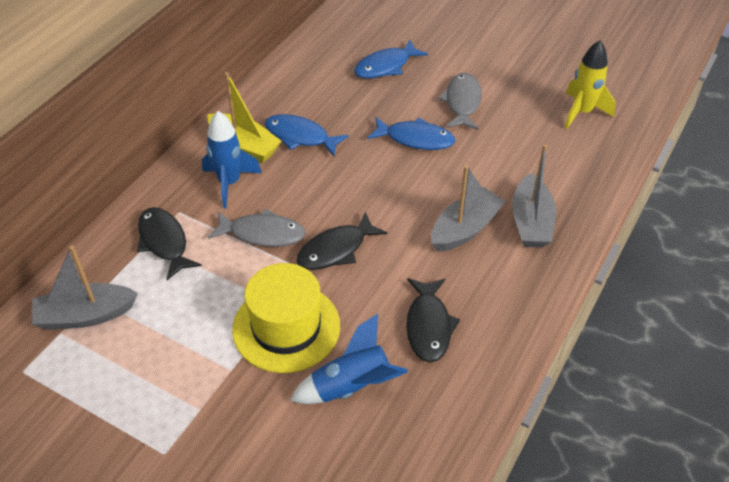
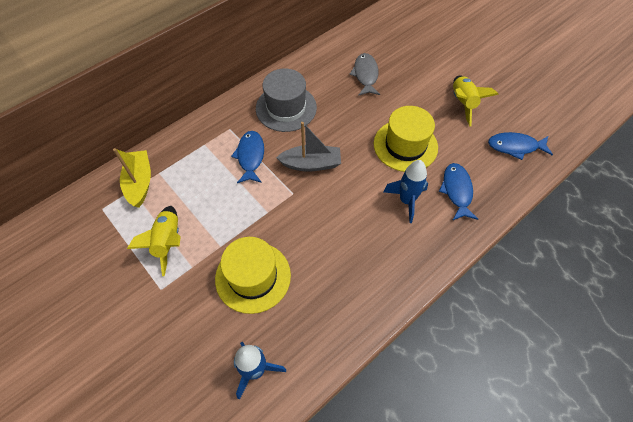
black fish: [137,207,202,280] [296,212,387,270] [406,278,460,362] = 3 -> none = 0
grey boat: [32,245,138,330] [431,165,506,252] [512,144,556,248] = 3 -> [276,122,341,172] = 1
grey fish: [208,208,305,247] [438,73,482,130] = 2 -> [349,53,380,96] = 1
grey hat: none = 0 -> [256,68,317,132] = 1
yellow hat: [232,263,340,373] = 1 -> [215,237,291,314] [374,106,438,172] = 2
yellow rocket: [564,40,616,129] = 1 -> [127,206,181,276] [453,75,499,126] = 2

